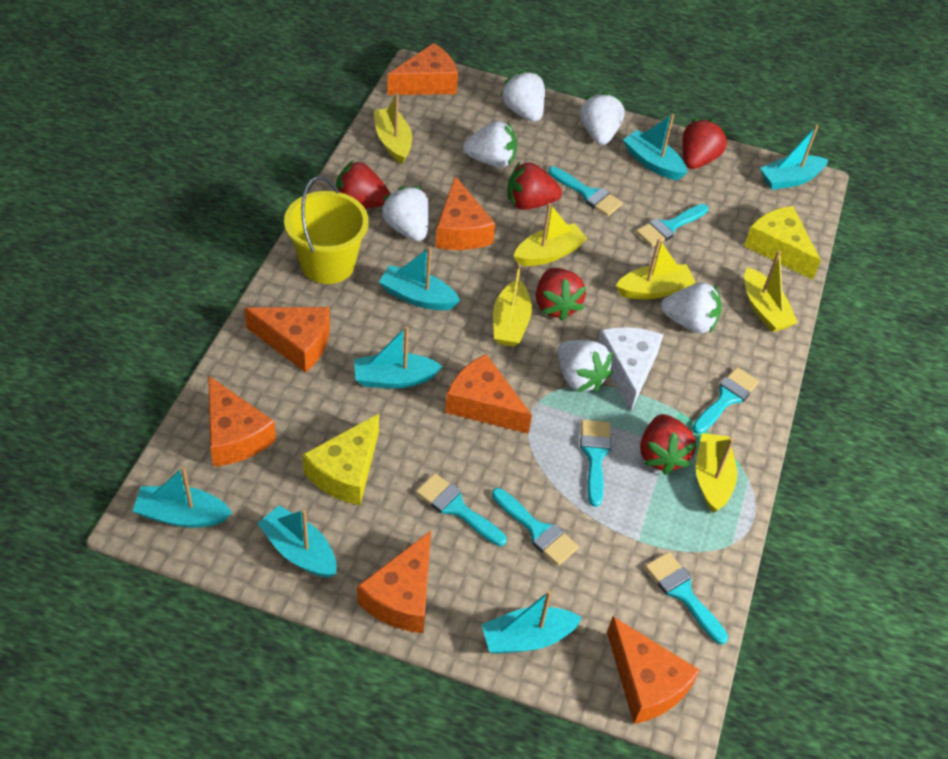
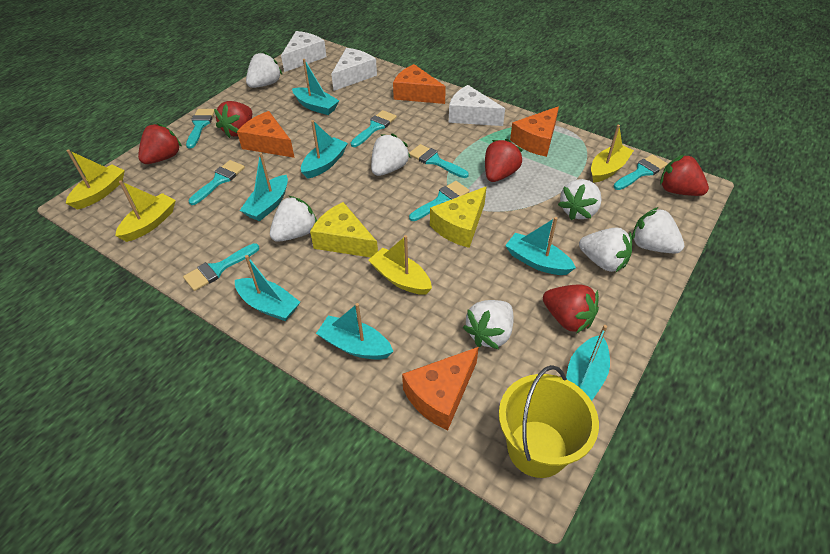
orange cheese: [208,375,276,467] [244,307,330,373] [357,531,431,633] [387,43,458,95] [435,176,496,250] [445,354,532,434] [607,616,700,724] = 7 -> [237,111,295,158] [393,64,446,104] [402,347,479,430] [510,106,559,157] = 4
white cheese: [598,327,663,412] = 1 -> [281,31,327,72] [331,48,377,91] [449,85,505,126] = 3
white strawberry: [381,186,429,241] [463,121,517,168] [501,70,545,122] [557,340,613,392] [580,92,624,145] [661,283,722,333] = 6 -> [246,51,282,88] [270,196,317,242] [371,134,411,176] [463,300,514,349] [558,179,602,220] [579,228,632,272] [632,207,684,253] = 7
yellow boat: [374,93,412,164] [493,263,532,347] [514,203,588,266] [616,239,696,299] [696,433,737,513] [744,251,798,332] = 6 -> [66,150,125,210] [115,181,176,242] [368,235,432,295] [591,125,634,183] = 4

